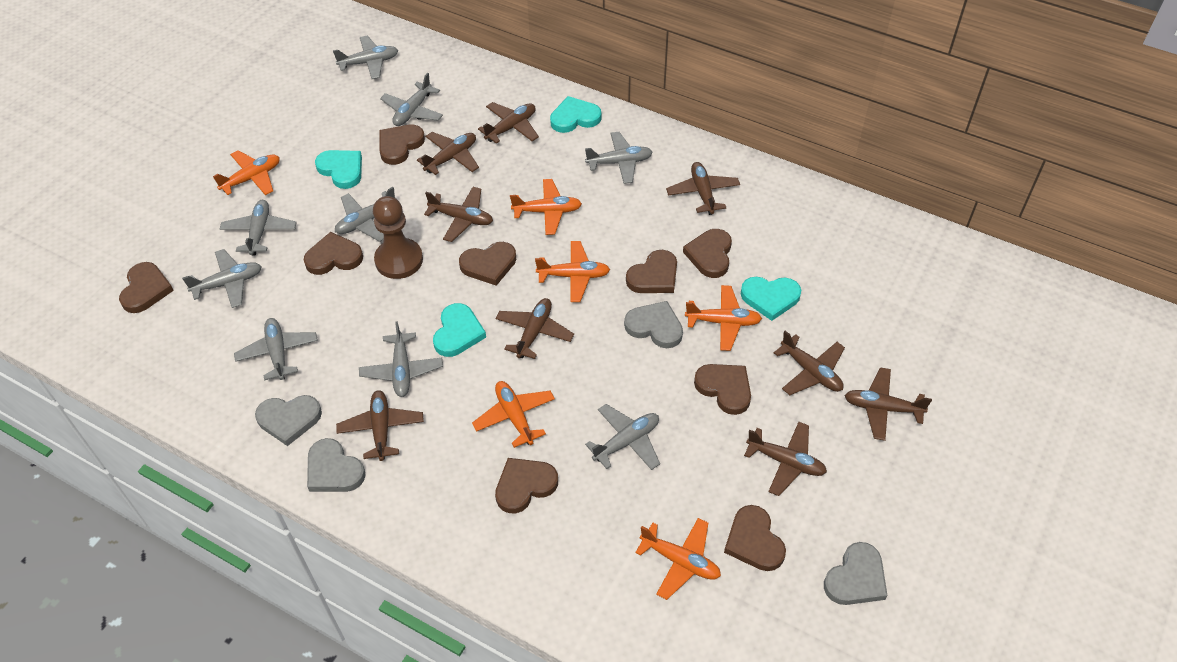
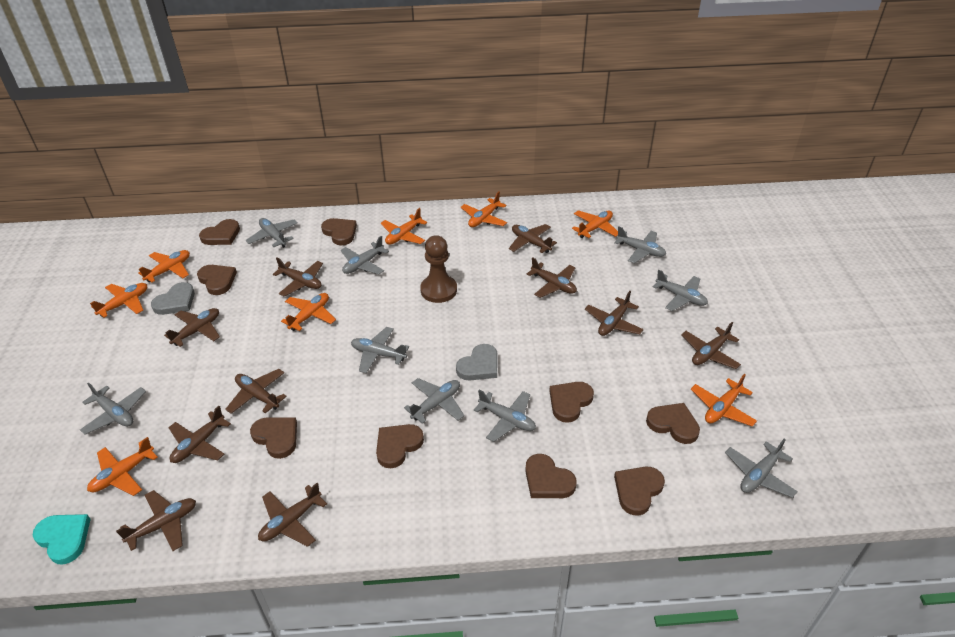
brown plane: [336,390,424,461] [417,132,479,175] [424,187,493,242] [478,102,539,144] [495,298,574,359] [666,162,740,215] [744,422,827,496] [774,331,845,395] [845,367,932,441] = 9 -> [116,490,196,551] [164,308,220,347] [169,406,231,463] [225,369,287,414] [258,483,327,547] [273,258,323,297] [509,224,557,253] [526,257,577,298] [585,291,644,336] [681,322,741,369] = 10
grey heart: [255,395,322,446] [307,438,366,492] [624,301,683,348] [824,542,888,605] = 4 -> [151,282,195,315] [456,344,497,381] = 2
orange plane: [213,150,280,195] [472,381,555,448] [510,179,582,235] [535,241,610,302] [635,518,721,600] [685,285,762,351] = 6 -> [87,437,158,496] [90,283,147,318] [138,250,190,283] [281,293,336,331] [381,208,427,245] [461,192,507,227] [572,210,618,238] [691,374,757,427] = 8
turquoise heart: [315,150,362,189] [433,303,486,357] [550,96,601,133] [741,277,801,321] = 4 -> [32,514,91,565] = 1

